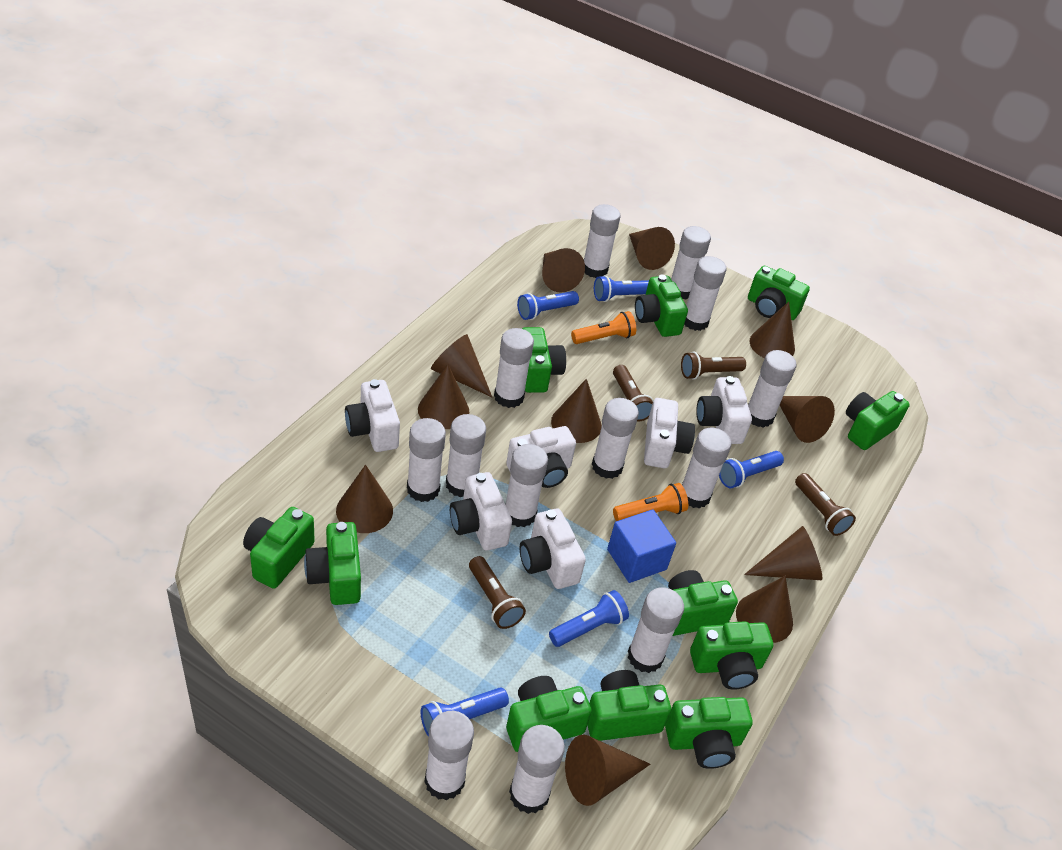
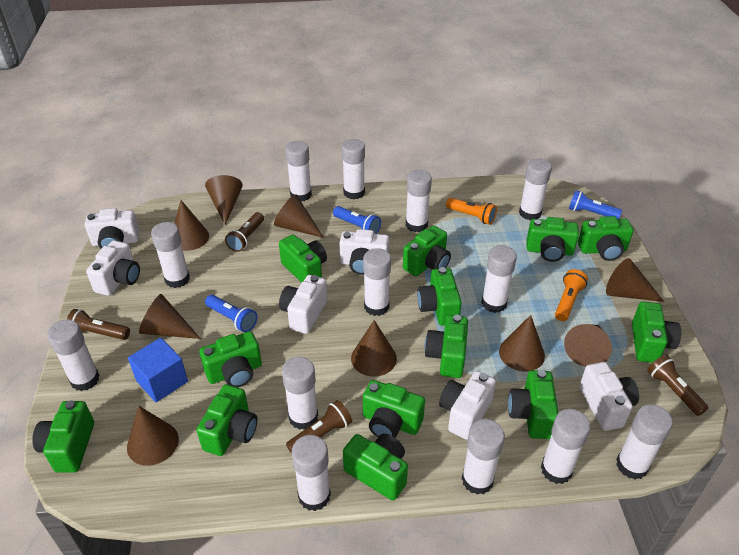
blue flashlight: [421,687,509,737] [517,291,579,320] [549,590,629,647] [594,275,649,302] [719,451,784,488] = 5 -> [205,295,257,332] [333,206,381,234] [569,190,622,219] = 3
brown cone: [336,465,393,533] [418,364,469,429] [431,334,492,397] [542,248,585,293] [551,379,602,443] [565,734,650,806] [629,227,675,270] [736,576,793,643] [744,526,822,580] [750,302,795,358] [780,396,835,443] = 11 -> [127,406,179,466] [139,294,201,339] [174,200,209,251] [205,175,243,225] [274,194,324,238] [351,320,397,377] [499,315,545,372] [564,324,612,367] [606,258,664,302] = 9
green camera: [243,507,315,589] [304,522,361,605] [506,676,592,752] [522,327,566,393] [587,670,671,741] [635,275,688,337] [665,697,752,769] [668,570,738,636] [690,621,773,689] [748,266,810,320] [846,391,910,450] = 11 -> [32,400,94,473] [196,384,258,456] [199,331,262,387] [279,235,327,283] [343,434,408,501] [363,380,425,438] [403,226,451,276] [417,267,462,326] [424,315,468,378] [508,370,558,439] [527,217,579,262] [578,216,633,261] [632,302,681,363] = 13

